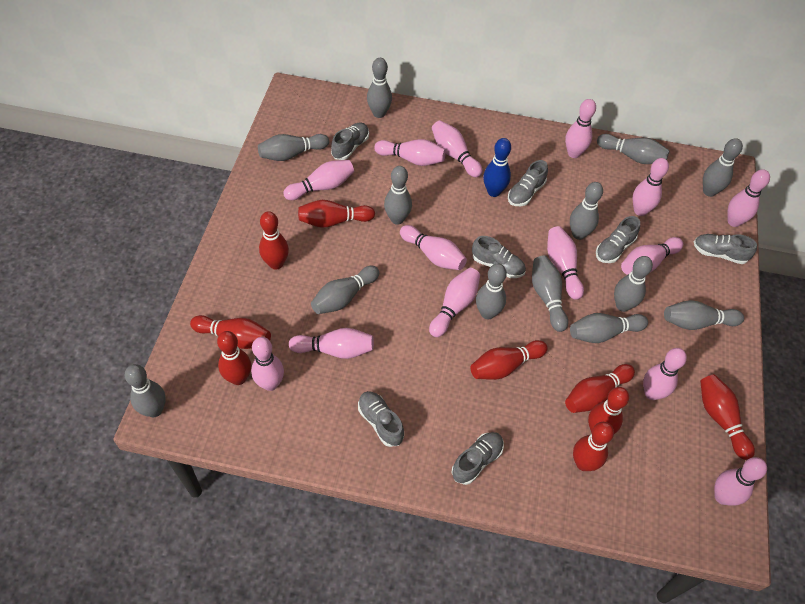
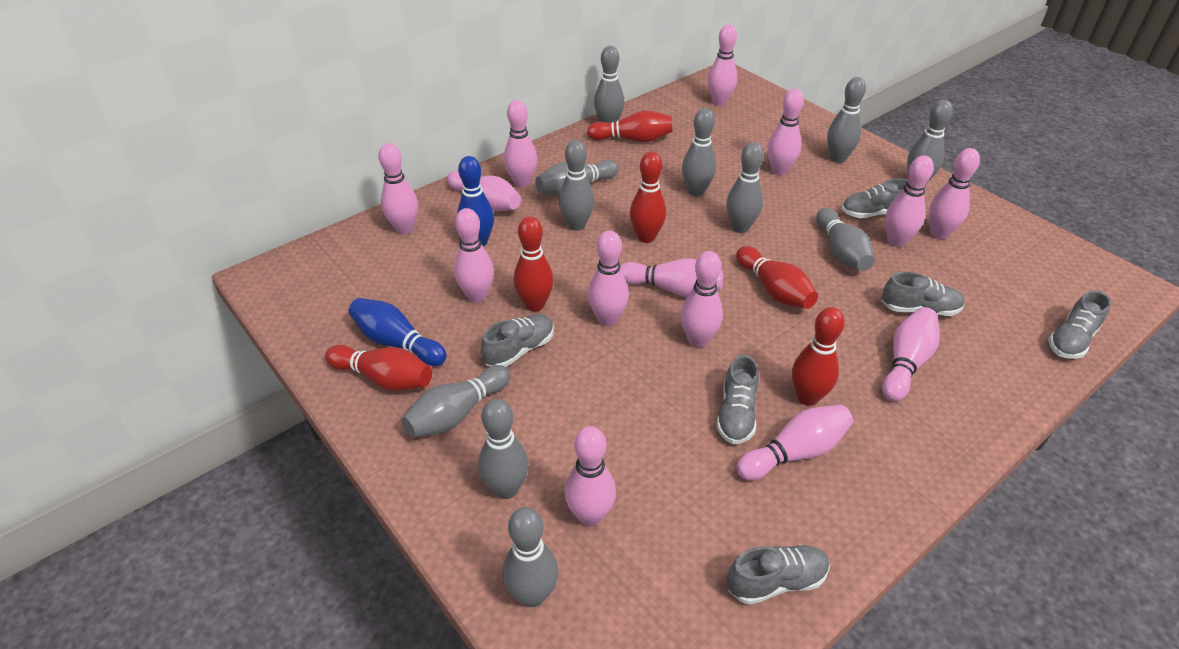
blue bowling pin: [483,138,511,197] = 1 -> [348,298,447,366] [457,156,494,246] = 2
grey bowling pin: [125,364,166,417] [258,134,329,161] [311,266,379,314] [367,58,392,118] [384,166,412,225] [476,264,507,319] [532,256,568,332] [570,182,603,240] [570,313,648,343] [597,134,670,164] [614,256,653,312] [664,300,744,330] [703,138,743,197] = 13 -> [402,365,510,437] [478,399,529,499] [503,507,559,607] [535,160,619,196] [559,140,594,231] [594,46,624,123] [682,108,716,196] [726,142,764,233] [816,208,875,271] [827,77,866,163] [907,100,953,185] = 11
grey shoe: [331,122,369,160] [358,391,404,447] [451,432,504,485] [472,236,526,278] [508,160,548,206] [596,216,640,263] [694,234,757,264] = 7 -> [481,314,554,367] [716,355,759,444] [727,545,830,605] [841,178,908,218] [881,272,965,316] [1048,290,1111,359] = 6
red bowling pin: [190,315,271,349] [217,331,251,385] [259,211,289,270] [298,200,375,228] [471,340,548,380] [565,364,635,413] [573,422,614,471] [588,387,629,434] [700,374,755,460] = 9 -> [325,345,432,391] [513,216,554,311] [587,110,673,142] [630,151,666,243] [736,246,818,309] [792,307,845,406] = 6

